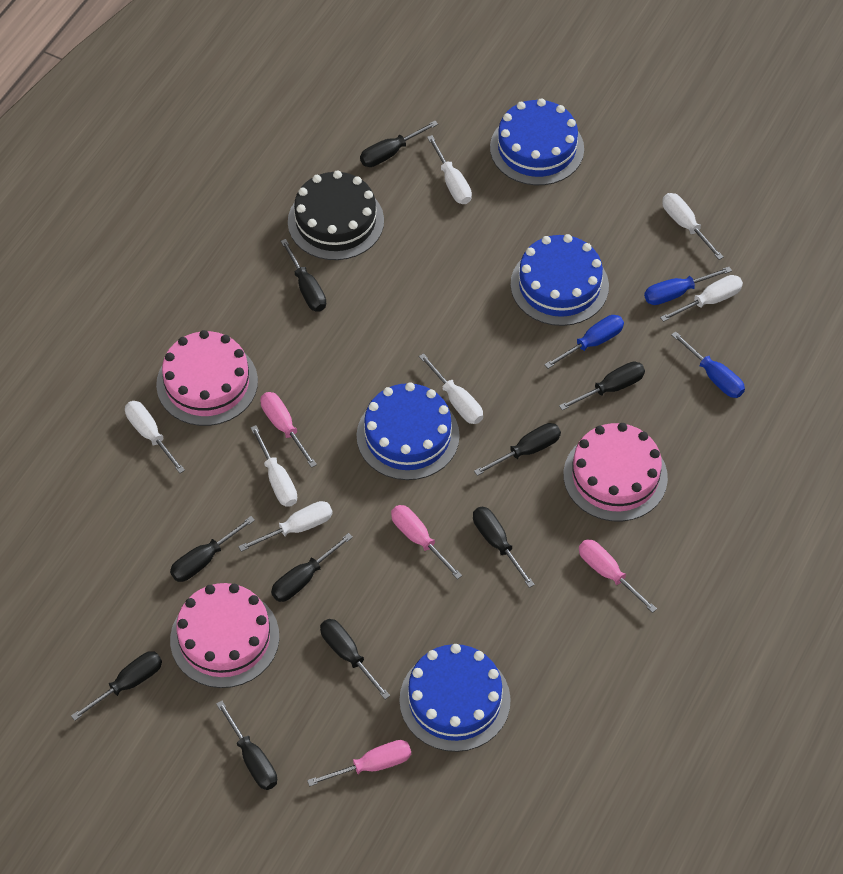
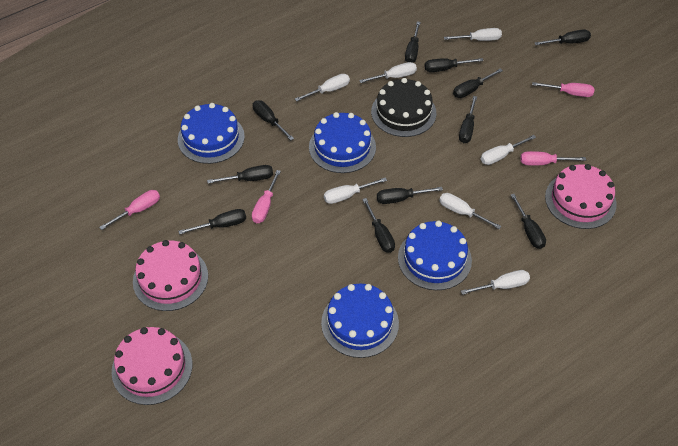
black screwdriver: [71,651,162,721] [170,516,255,582] [216,701,277,790] [271,533,353,602] [281,239,326,312] [320,619,390,699] [360,121,438,167] [473,507,535,588] [474,423,561,476] [559,361,645,410] = 10 -> [178,209,246,235] [207,165,273,184] [253,100,294,140] [362,198,395,253] [377,187,443,204] [405,21,421,63] [424,58,483,72] [453,68,503,98] [459,96,477,143] [511,194,546,249] [534,30,591,45] = 11
blue screwdriver: [544,315,624,369] [644,267,732,305] [671,331,745,398] = 3 -> none = 0

